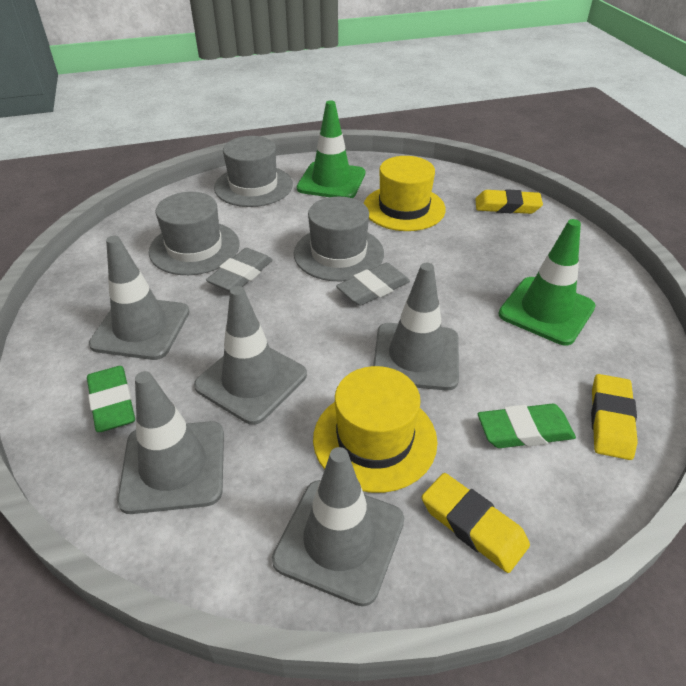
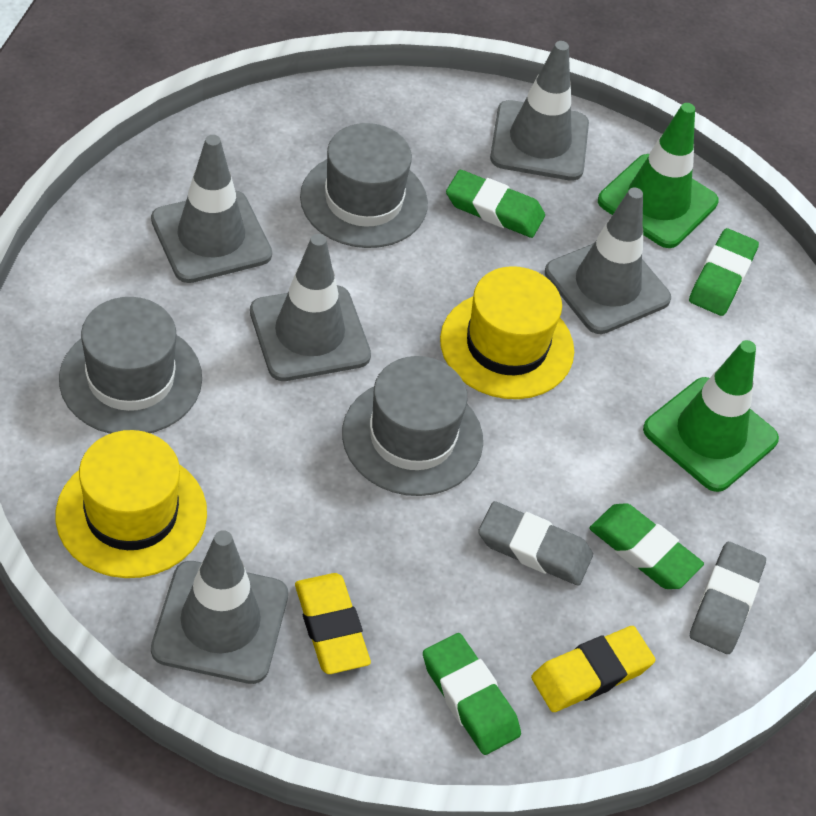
green eraser: [87,366,135,432] [478,404,576,448] = 2 -> [423,633,521,755] [446,170,545,238] [590,503,704,589] [689,228,759,316] = 4
yellow eraser: [422,473,530,573] [475,189,543,214] [591,374,638,460] = 3 -> [295,573,371,674] [531,626,656,712] = 2

